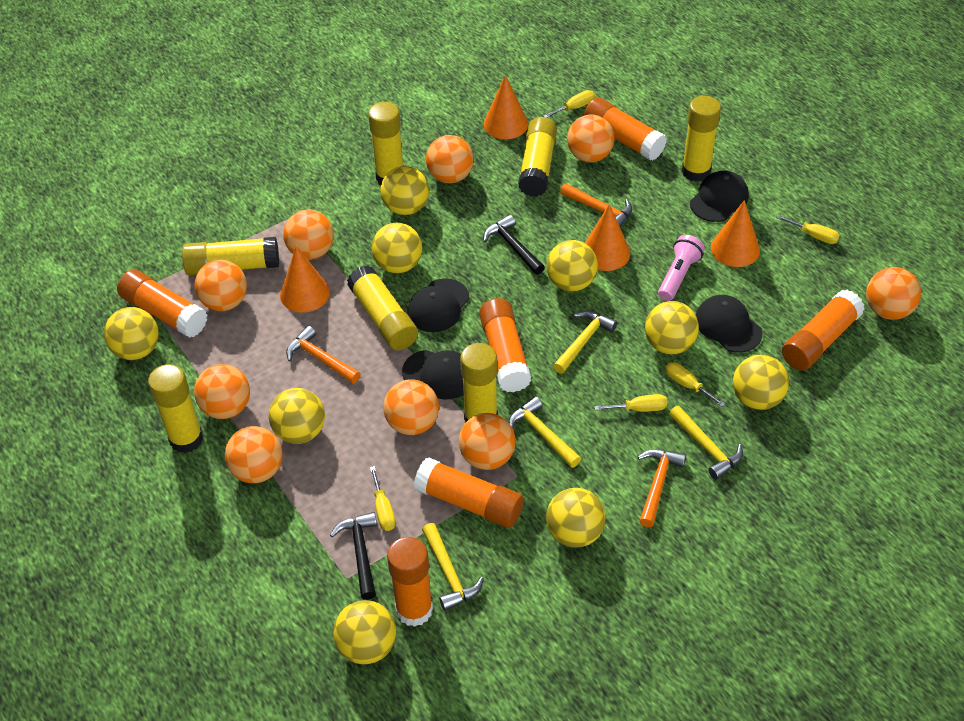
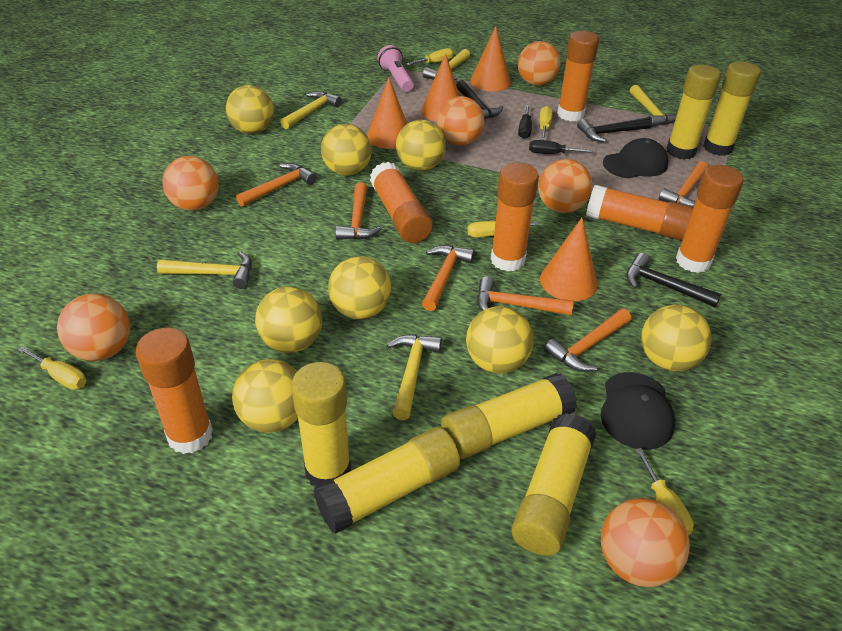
black cap: [402,350,464,399] [407,278,470,332] [690,170,749,222] [696,295,763,353] = 4 -> [601,372,675,450] [603,138,668,179] = 2
black hammer: [330,512,377,600] [483,215,545,275] = 2 -> [456,80,503,119] [577,117,651,142] [626,253,721,307] = 3
black screwdriver: none = 0 -> [518,105,532,139] [529,140,593,154] = 2
orange ball: [194,364,250,419] [195,260,247,311] [225,426,283,483] [283,210,334,260] [383,379,439,435] [426,135,474,183] [459,413,516,470] [567,115,615,162] [866,267,921,320] = 9 -> [57,294,130,361] [162,156,219,211] [437,96,485,146] [518,41,560,86] [538,159,592,213] [601,498,690,587] = 6
orange hammer: [286,326,361,384] [560,183,632,228] [638,449,686,527] = 3 -> [236,163,316,207] [336,182,382,240] [422,245,475,311] [477,276,574,315] [544,309,631,372] [659,161,708,207] = 6
yellow ball: [104,307,159,360] [269,388,325,444] [333,600,396,664] [372,223,422,273] [380,166,429,215] [546,240,598,292] [546,488,606,548] [645,301,699,355] [733,355,789,410] = 9 -> [226,85,274,134] [232,359,298,433] [255,287,322,353] [321,124,372,176] [328,256,391,319] [396,120,446,171] [466,306,534,374] [641,305,712,371] = 8
yellow glue stick: [148,364,203,453] [182,237,279,275] [347,265,418,350] [368,102,403,184] [460,343,498,422] [518,117,557,197] [682,96,721,182] = 7 -> [291,362,351,487] [313,427,460,534] [441,373,577,459] [511,413,596,556] [667,64,721,160] [703,61,761,156] = 6
yellow hammer: [422,523,484,611] [508,396,581,468] [553,310,617,374] [669,406,743,480] = 4 -> [157,252,252,289] [280,91,342,129] [387,334,442,420] [423,49,470,80] [630,85,678,127] = 5

